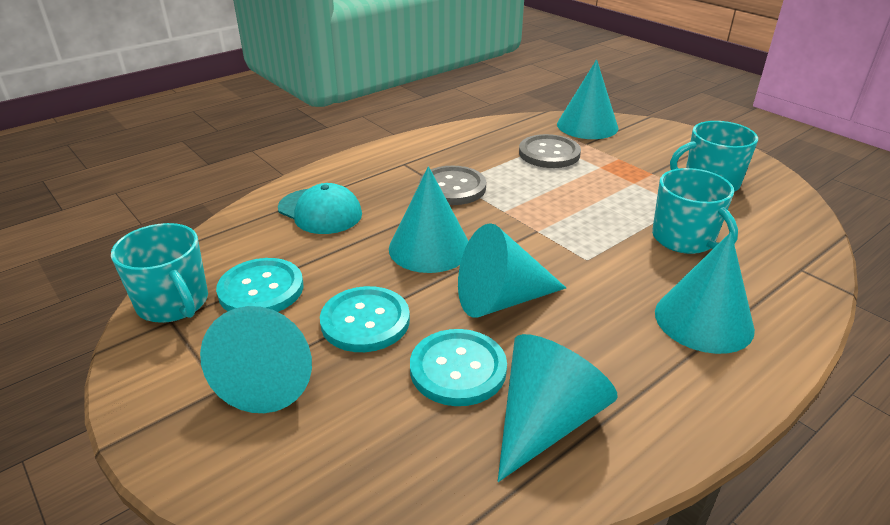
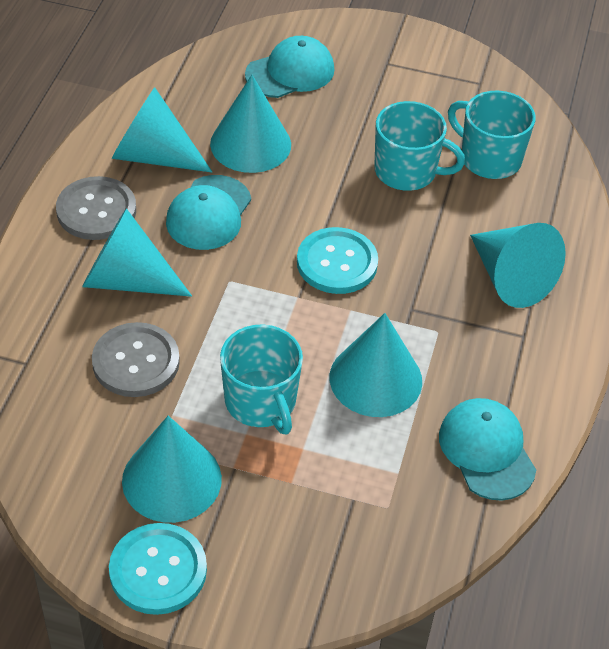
turquoise button: [216,258,304,312] [320,286,410,352] [410,329,507,406] = 3 -> [109,523,207,615] [297,227,378,294] = 2
turquoise cap: [278,183,362,234] = 1 -> [166,175,251,250] [245,36,334,98] [439,398,536,501] = 3

